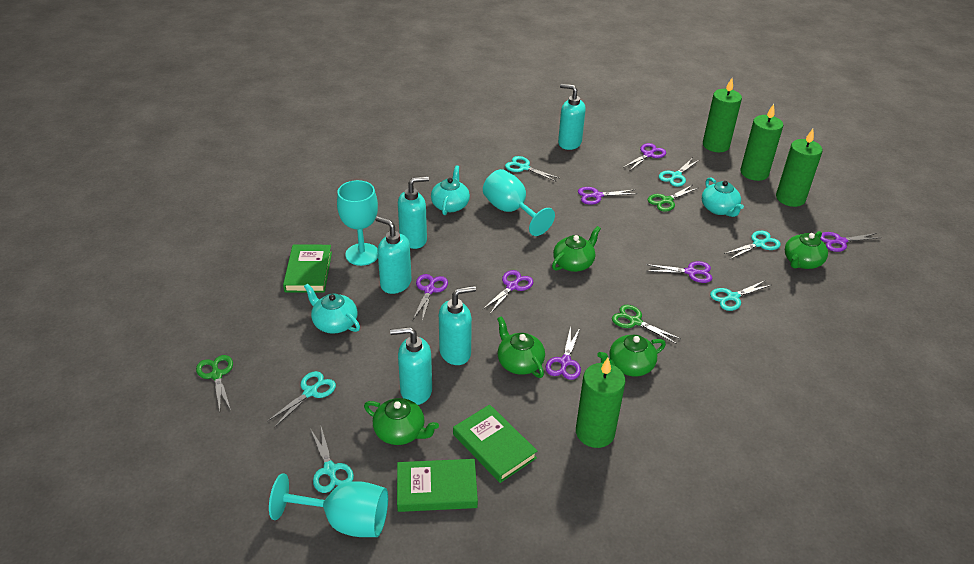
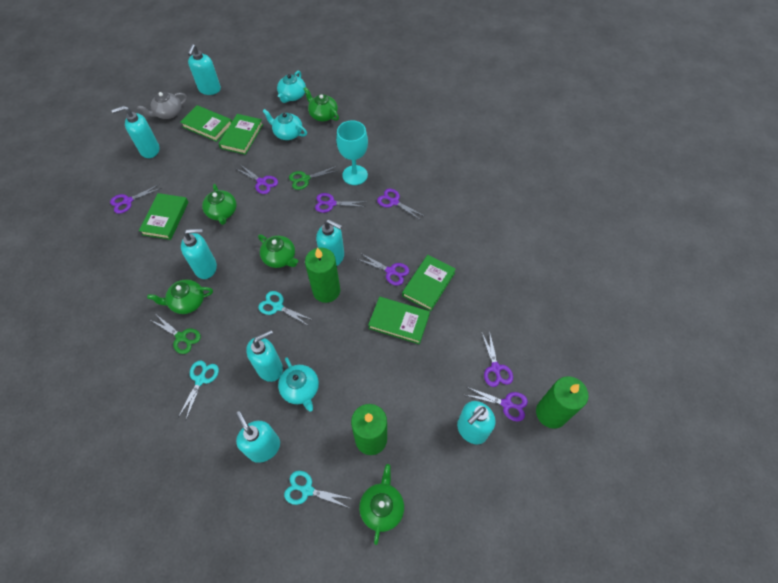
green book: [283,244,332,293] [397,459,478,512] [453,404,537,483] = 3 -> [139,193,188,240] [180,105,232,142] [218,114,263,155] [368,297,430,344] [402,255,456,311] = 5
green candle: [576,358,625,448] [703,78,742,152] [740,104,783,181] [776,129,823,207] = 4 -> [305,248,340,303] [351,404,387,455] [536,376,588,429] = 3
green scissors: [196,355,233,411] [612,305,681,344] [648,185,698,212] = 3 -> [151,315,201,354] [289,166,336,190] = 2
grey teapot: none = 0 -> [137,92,187,119] = 1
turquoise goblet: [269,474,388,537] [337,180,378,266] [483,169,555,236] = 3 -> [336,120,368,185] = 1
turquoise scissors: [268,371,336,427] [311,427,354,493] [505,156,559,181] [659,159,699,187] [710,280,771,311] [724,231,781,260] = 6 -> [177,361,219,420] [258,291,312,326] [284,471,353,508] = 3
turquoise soap dispenser: [375,216,411,294] [390,327,432,405] [398,176,429,249] [439,286,476,365] [558,84,586,150] = 5 -> [111,106,159,158] [181,228,217,279] [188,44,221,95] [236,411,280,463] [246,330,283,382] [316,219,344,266] [457,401,496,445] = 7

